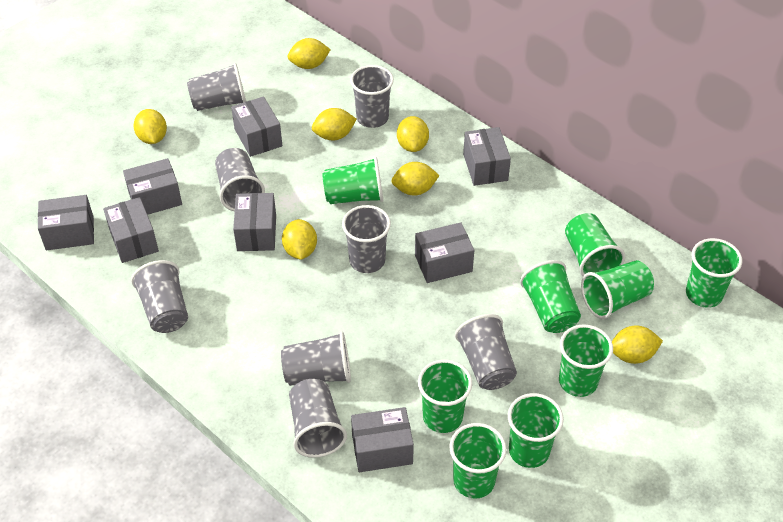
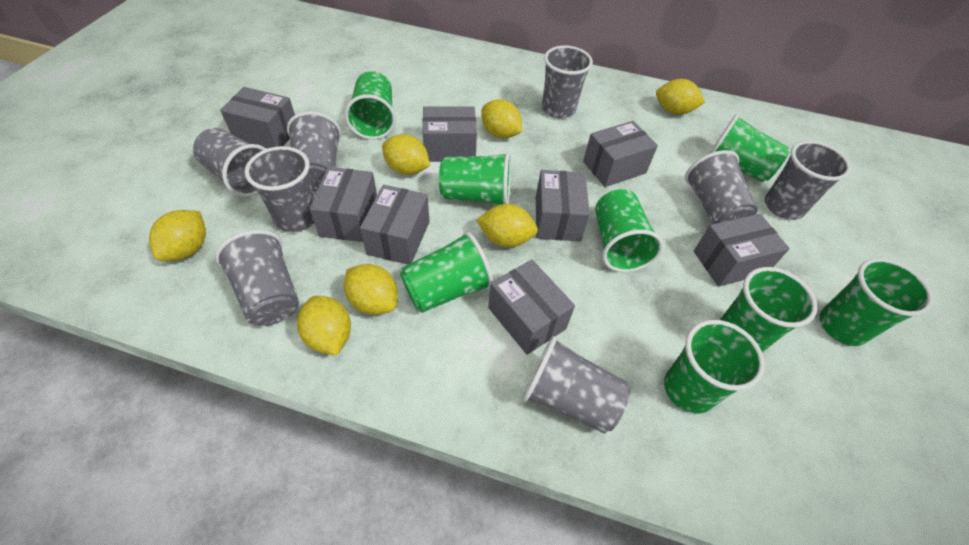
green cup: [322,157,383,204] [418,360,472,433] [449,423,507,499] [508,393,564,468] [520,260,581,333] [559,324,613,397] [565,213,625,277] [581,260,654,319] [686,238,742,308] = 9 -> [345,71,396,140] [400,232,493,313] [439,152,511,205] [595,189,663,272] [664,320,765,414] [709,114,789,182] [720,267,817,352] [820,258,933,346] = 8

